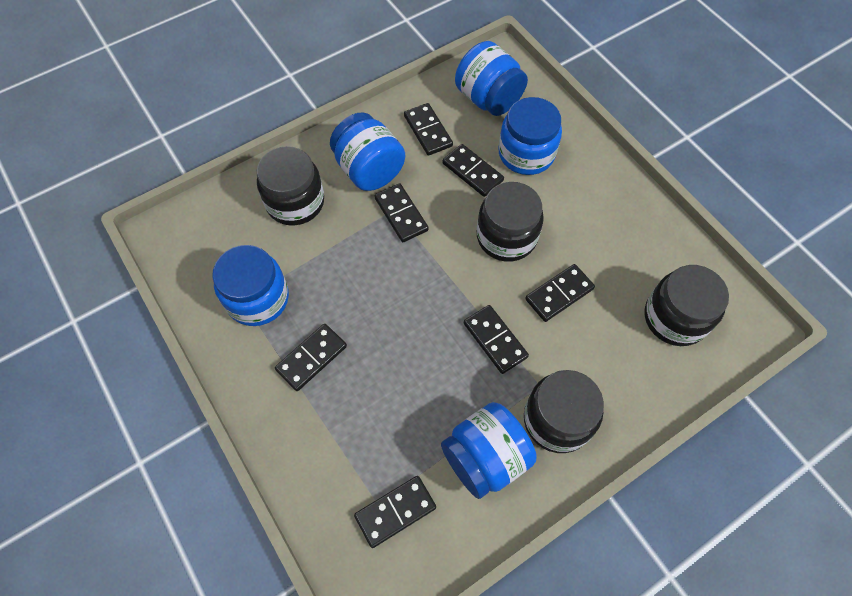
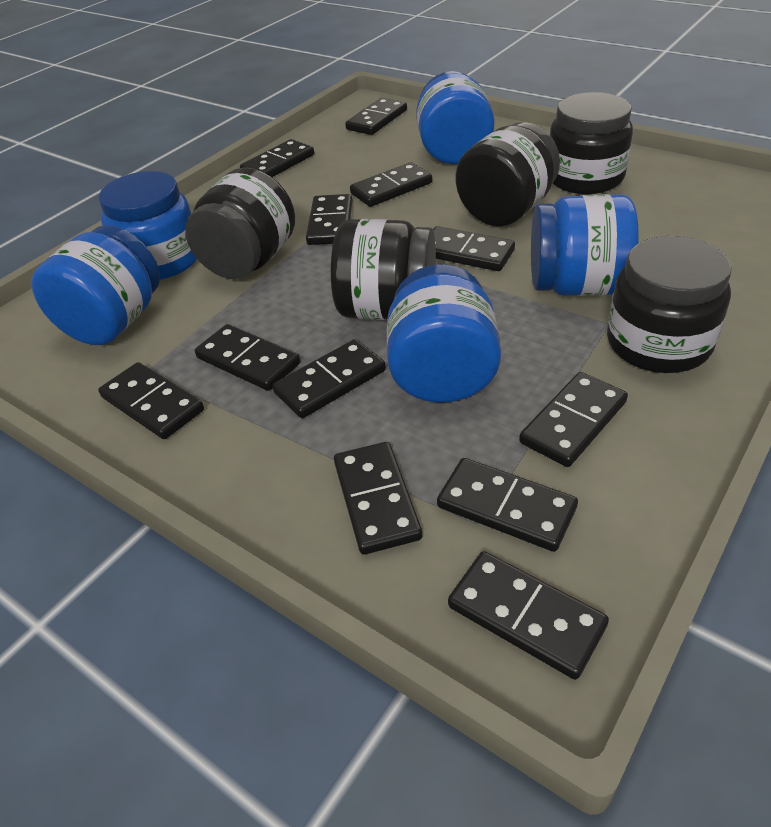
black domino: [275,324,347,391] [354,476,436,548] [375,183,429,242] [404,103,453,156] [443,144,504,197] [464,305,529,374] [525,264,595,322] = 7 -> [98,362,204,439] [195,324,300,391] [240,139,314,177] [273,339,386,418] [306,194,352,245] [334,442,422,555] [345,98,407,135] [350,162,432,207] [433,226,515,271] [437,458,578,552] [448,551,609,680] [519,372,628,467] = 12
black jar: [257,146,324,225] [477,182,544,262] [524,370,604,453] [645,265,729,346] = 4 -> [185,167,295,279] [331,219,436,320] [455,122,560,227] [550,92,633,194] [607,236,732,373] = 5

